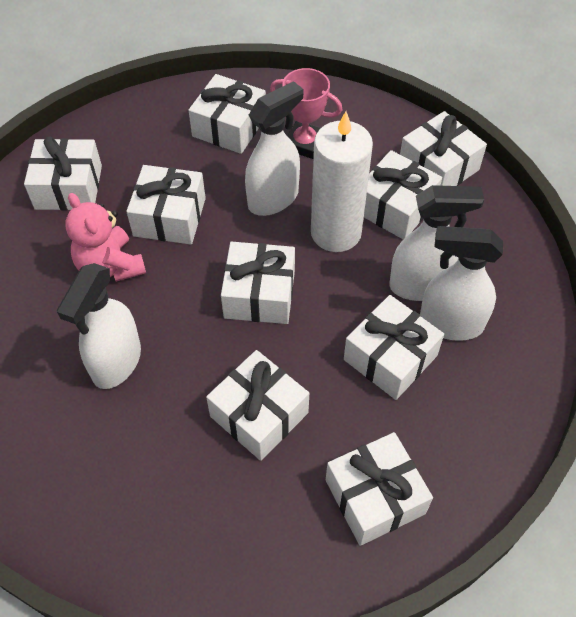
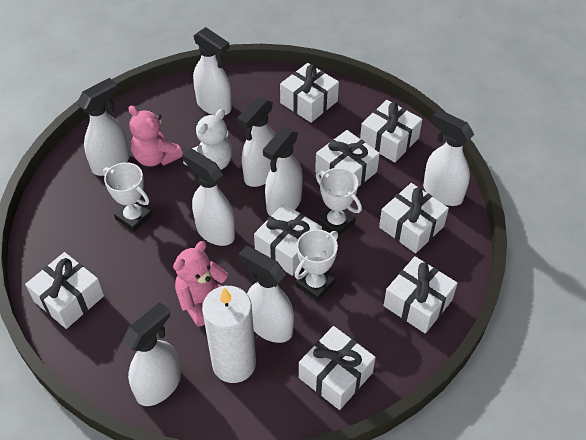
pink teddy bear: [65,193,146,282] = 1 -> [129,106,183,167] [173,241,228,326] = 2
pink trophy: [270,68,343,159] = 1 -> none = 0
white gift: [24,136,102,210] [126,165,206,244] [188,74,266,154] [206,350,309,461] [221,242,295,324] [326,432,433,546] [344,295,444,400] [364,150,442,239] [400,111,487,186] = 9 -> [25,252,104,329] [254,204,322,276] [280,63,339,123] [299,326,376,410] [315,130,380,187] [360,100,422,162] [379,183,449,253] [384,256,458,333] = 8
white spray bottle: [57,263,141,389] [245,81,303,216] [389,185,484,301] [420,226,503,341] = 4 -> [77,78,130,176] [122,302,181,406] [182,148,235,246] [193,27,232,115] [238,96,276,187] [239,246,294,343] [263,127,303,216] [423,109,474,206] = 8
white teddy bear: none = 0 -> [183,109,232,170] = 1
white trophy: none = 0 -> [103,162,153,232] [295,229,338,301] [316,168,362,236] = 3

